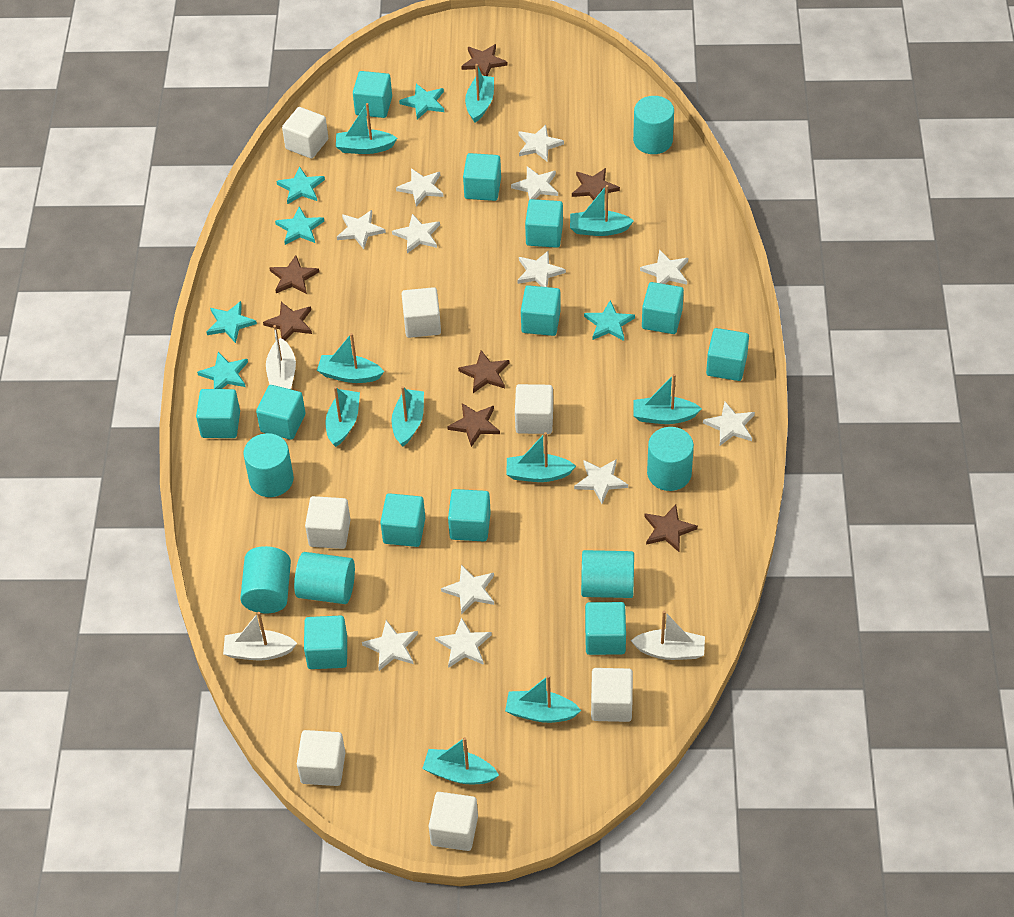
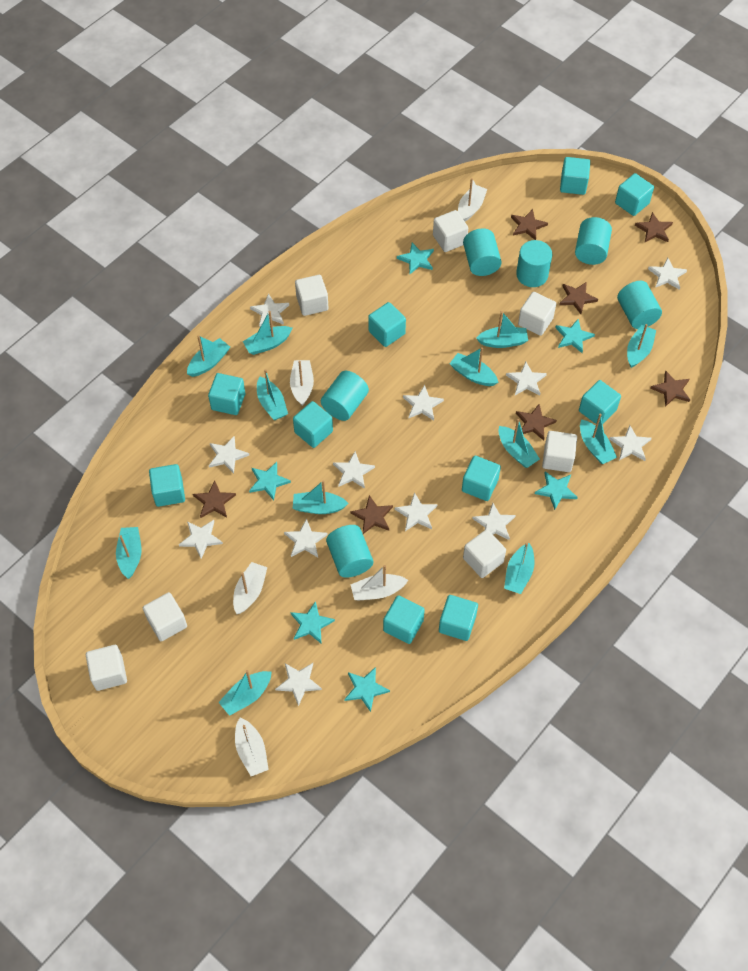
turquoise boat: [317,333,384,383] [326,387,360,447] [336,103,397,154] [391,386,424,447] [422,737,499,784] [465,64,494,123] [505,675,581,723] [506,432,576,482] [570,185,634,236] [633,374,702,424] = 10 -> [116,527,142,579] [187,335,230,377] [218,670,272,716] [243,311,292,355] [257,369,288,420] [293,480,349,514] [450,347,498,386] [476,311,528,348] [499,419,540,468] [504,543,534,594] [580,414,617,464] [627,324,656,368] = 12
turquoise cube: [196,389,240,438] [256,385,305,440] [304,615,347,669] [353,71,392,118] [380,493,425,547] [448,489,491,542] [463,153,501,201] [521,285,561,336] [525,199,563,248] [585,602,626,655] [642,282,684,334] [706,328,749,381] = 12 -> [149,464,185,507] [208,373,245,415] [293,401,333,448] [368,302,406,347] [383,595,425,644] [439,595,478,641] [462,456,501,501] [560,157,590,195] [579,380,621,424] [615,173,654,216] = 10
white boat: [223,612,297,660] [266,325,296,389] [631,610,705,660] = 3 -> [233,562,267,614] [235,718,269,776] [290,360,314,406] [351,565,408,601] [458,178,487,221] = 5

